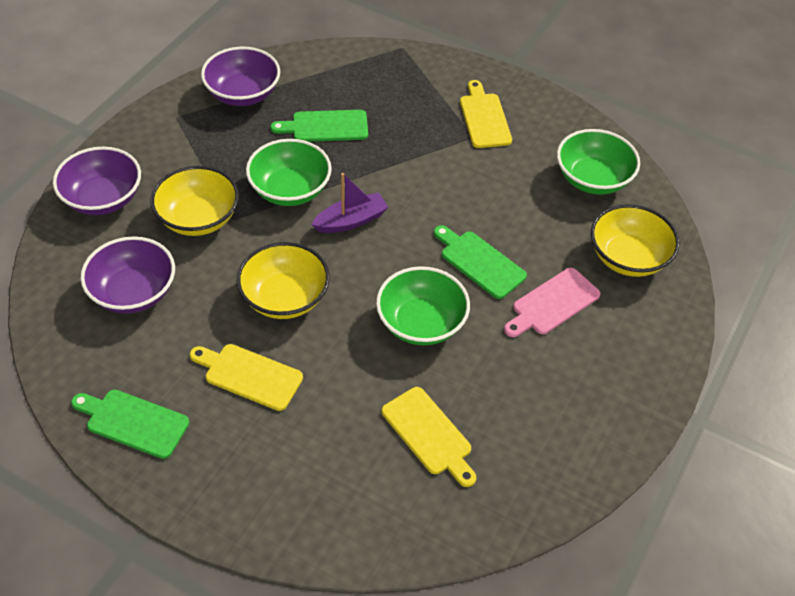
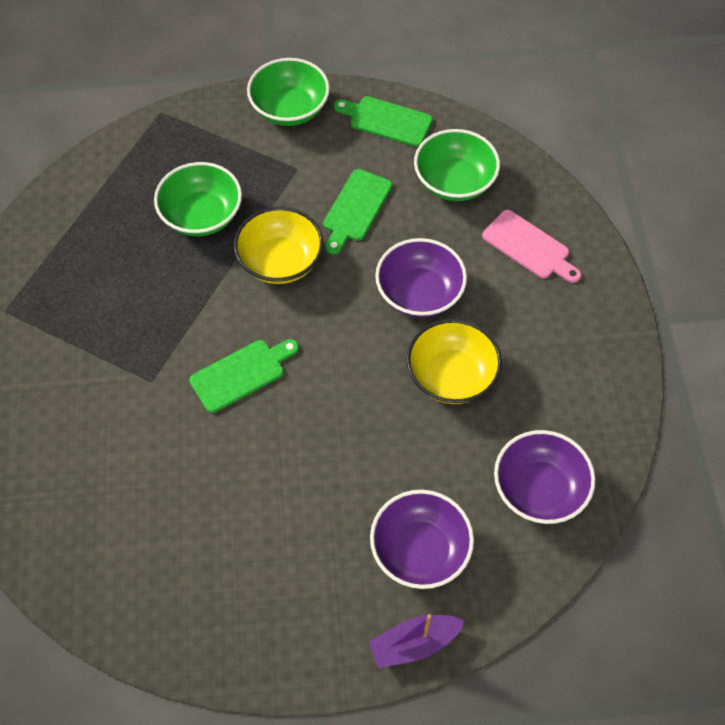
yellow bowl: [150,166,239,236] [237,242,330,319] [591,204,680,277] = 3 -> [234,207,324,284] [406,319,502,404] = 2
yellow cutting board: [190,344,303,411] [382,387,476,487] [460,80,512,148] = 3 -> none = 0

